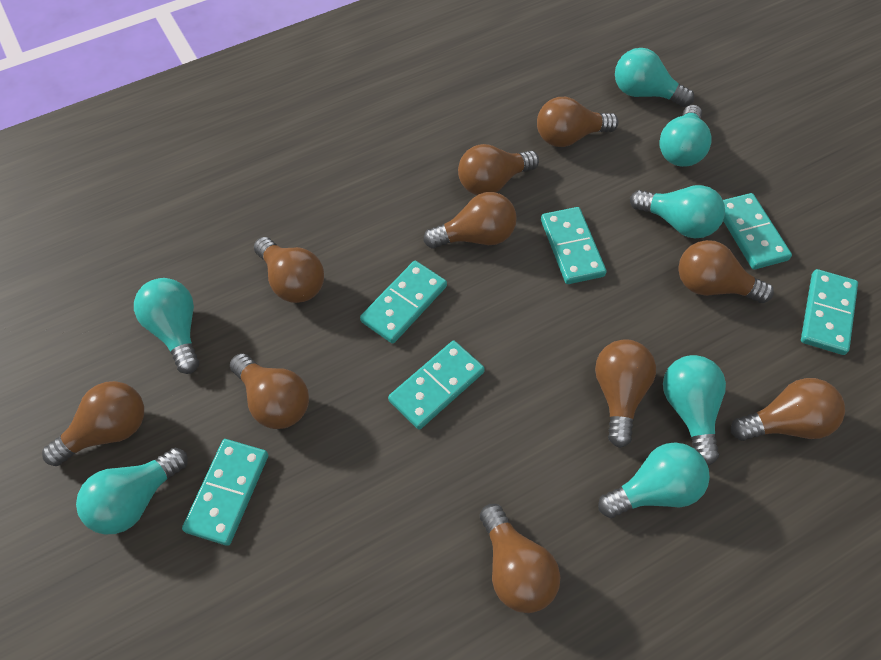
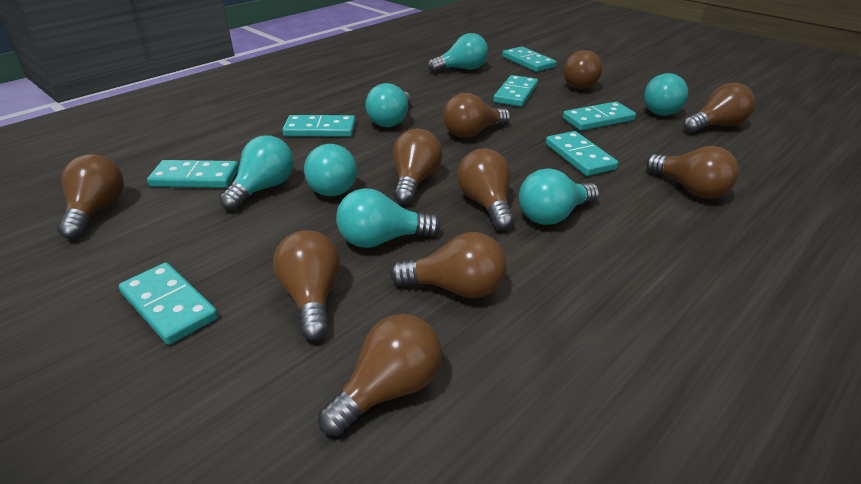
turquoise domino: [182,439,268,546] [360,261,447,344] [388,341,485,430] [541,207,607,284] [723,193,792,270] [801,269,858,355] = 6 -> [119,263,218,345] [147,160,239,188] [282,115,356,137] [493,75,538,107] [502,46,557,72] [546,131,618,176] [563,102,636,131] = 7

